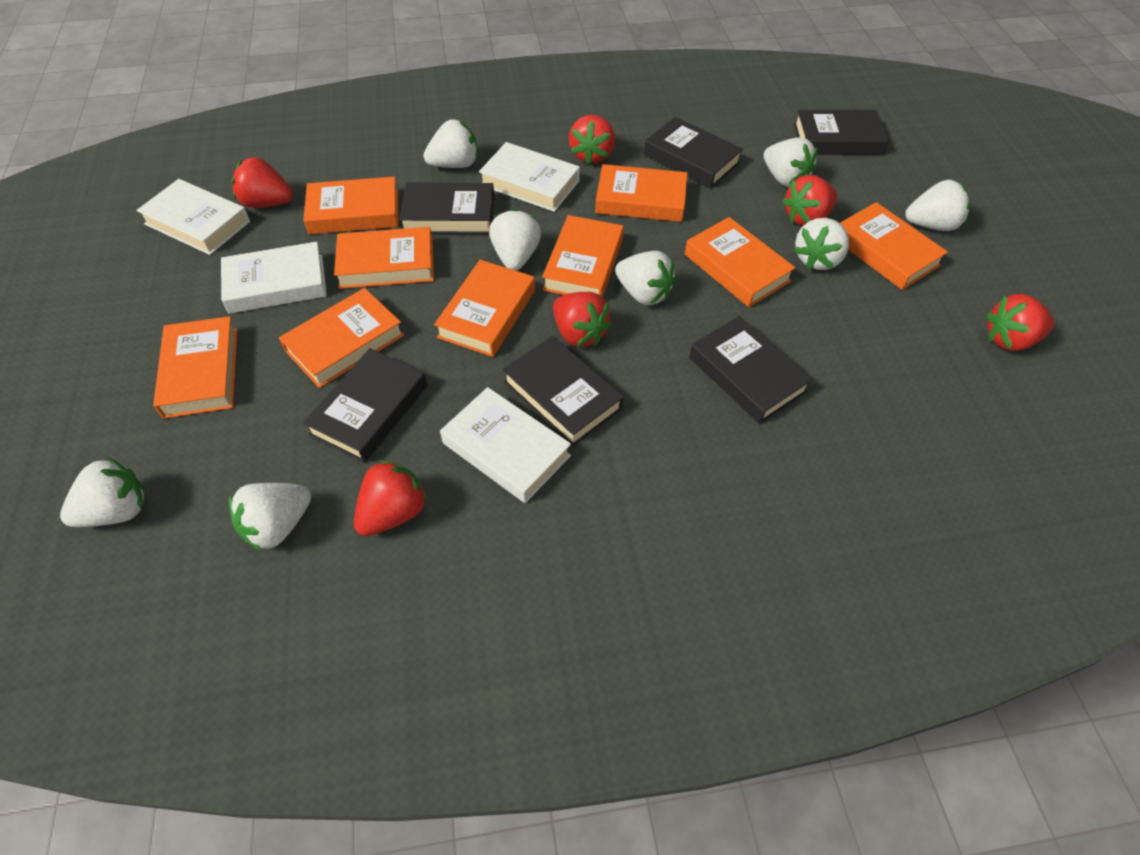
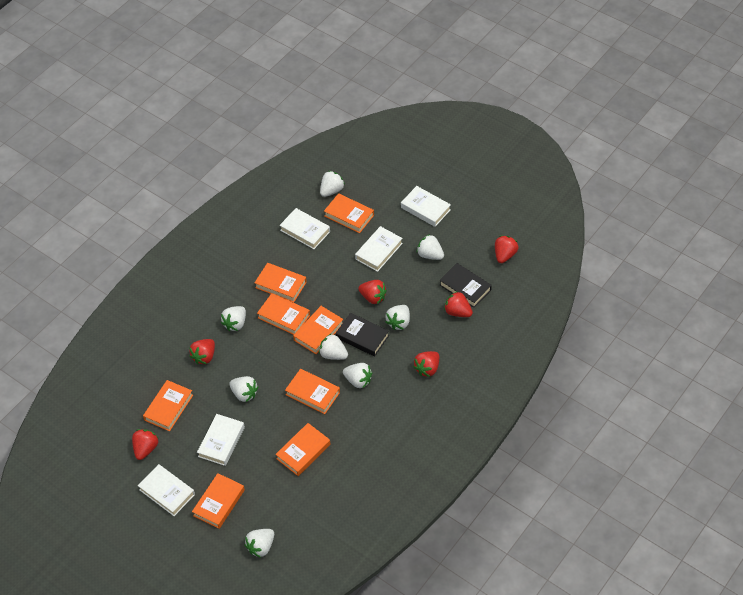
black book: [303,348,427,463] [399,182,495,234] [502,336,624,446] [644,117,743,188] [689,316,813,424] [794,110,889,155] = 6 -> [336,313,389,356] [440,263,492,308] = 2
orange book: [153,316,238,419] [279,288,404,388] [303,177,399,234] [334,227,434,289] [434,260,535,357] [542,215,624,297] [595,164,688,222] [685,217,795,307] [840,202,948,290] = 9 -> [143,380,193,431] [192,473,245,529] [255,263,307,303] [257,293,310,335] [275,423,330,476] [285,369,340,414] [293,306,343,354] [324,193,374,233] = 8
white book: [136,179,250,255] [221,242,327,314] [440,387,571,503] [479,142,580,212] = 4 -> [138,464,195,516] [197,414,245,466] [280,208,330,249] [355,226,403,272] [401,186,451,227] = 5

